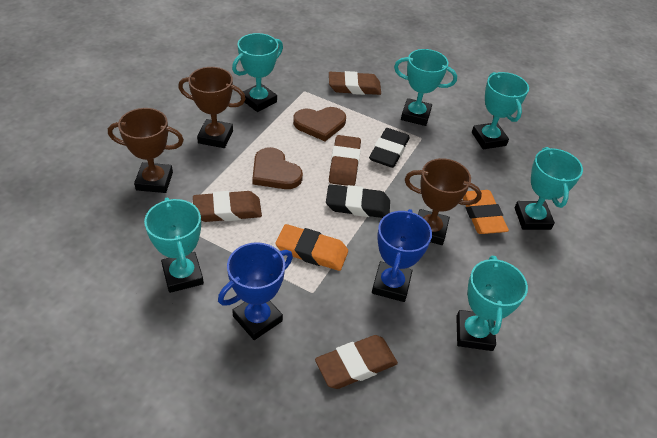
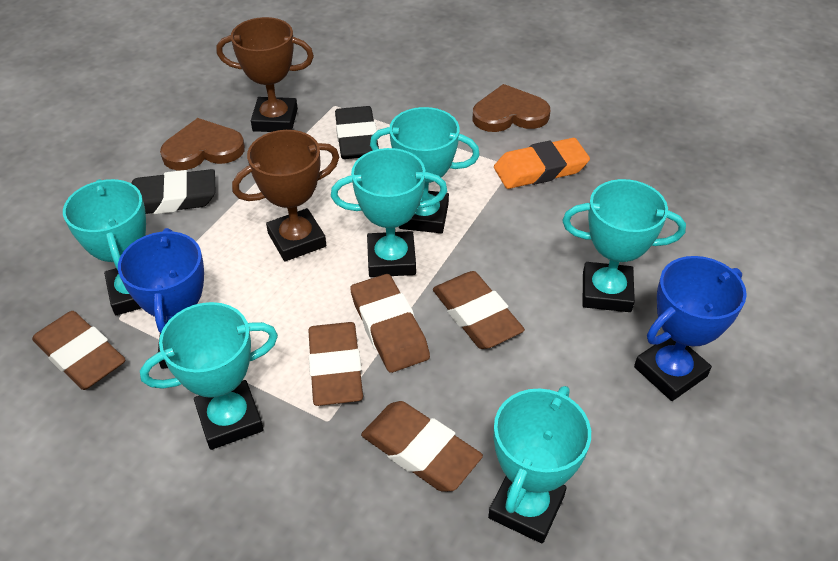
brown eraser: [193,191,262,222] [315,335,398,389] [329,71,381,95] [329,135,361,186] = 4 -> [32,311,125,390] [308,322,363,406] [350,274,430,373] [361,401,483,492] [433,271,525,349] = 5
brown trophy: [108,108,184,193] [178,67,246,148] [405,158,482,245] = 3 -> [217,17,314,132] [232,130,339,261] = 2
orange eraser: [275,224,348,271] [463,190,509,234] = 2 -> [494,138,590,189] = 1

